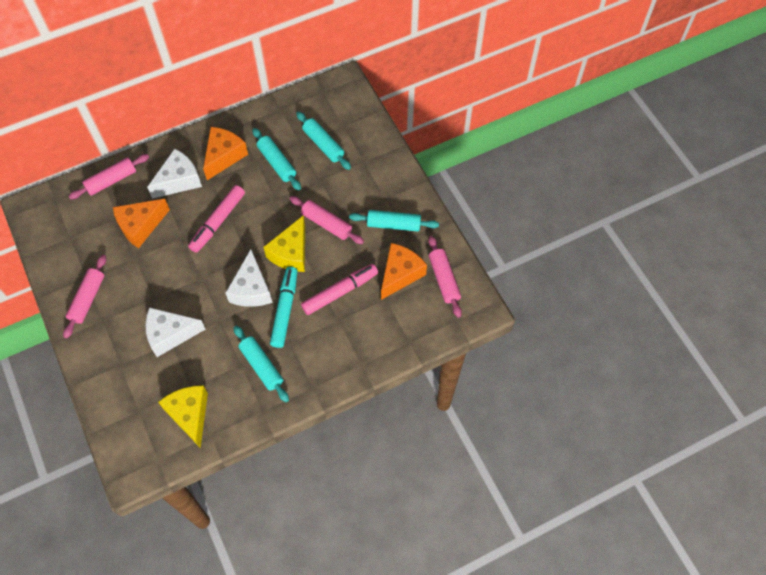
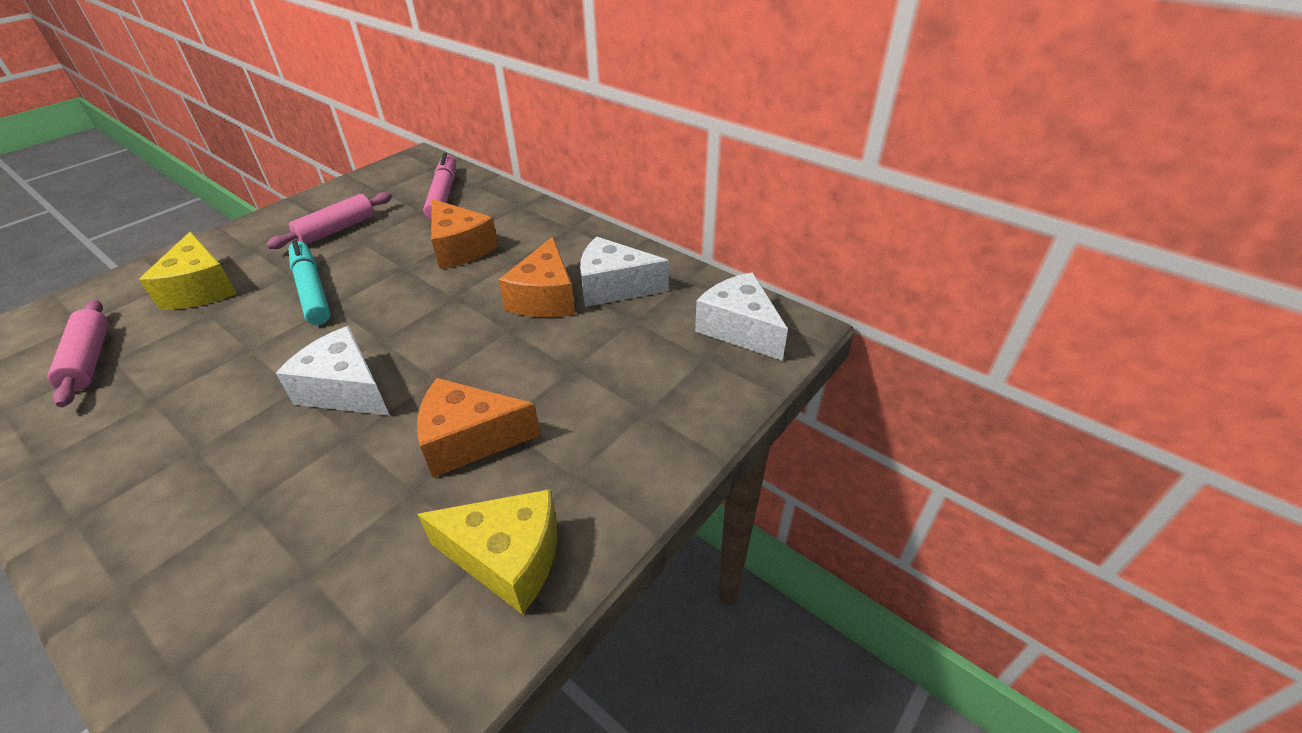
pink marker: [188,185,245,253] [301,264,378,315] = 2 -> [423,153,456,220] = 1
pink rolling pin: [63,255,106,339] [68,154,149,199] [290,196,364,244] [428,236,462,318] = 4 -> [47,299,109,407] [266,192,392,249] = 2
turquoise rolling pin: [234,326,289,402] [252,128,301,191] [296,112,351,170] [349,210,439,232] = 4 -> none = 0

